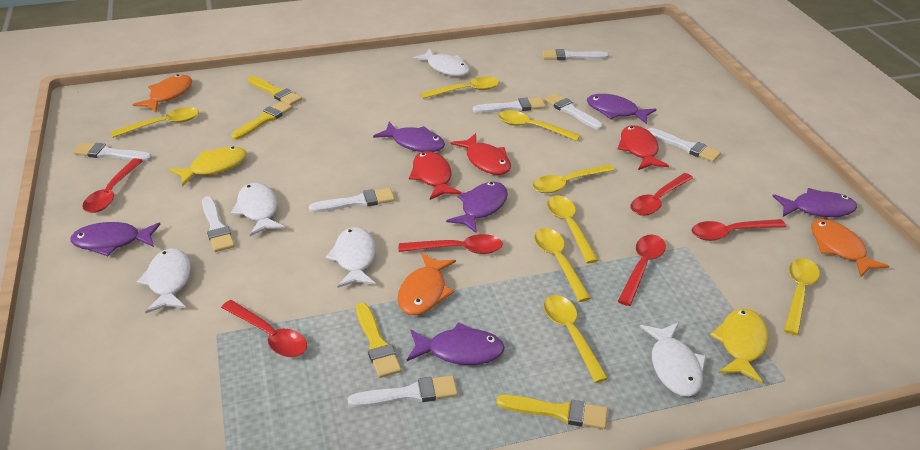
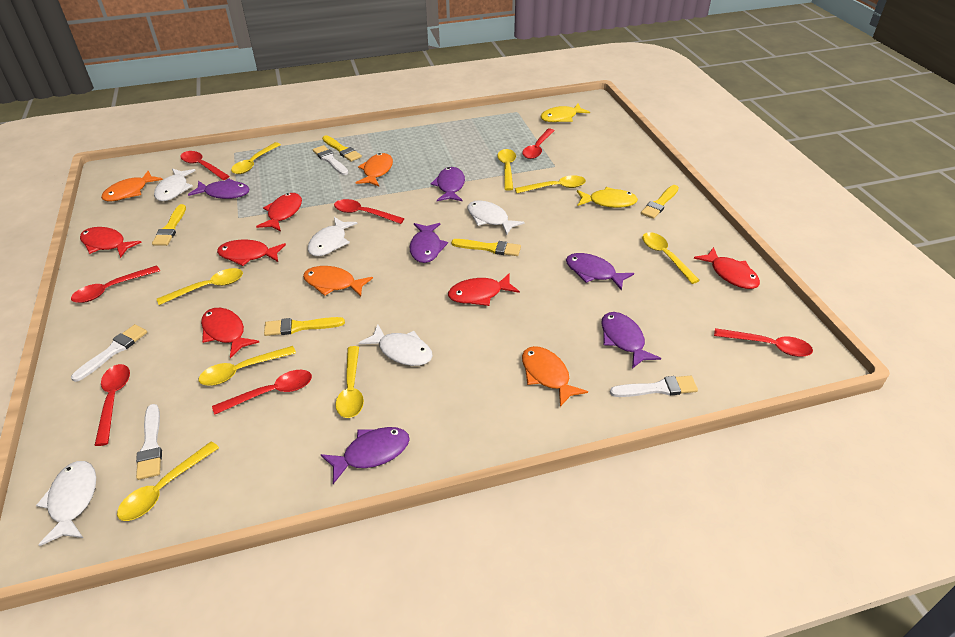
orange fish: [132,74,192,112] [398,253,456,315] [811,219,890,278] = 3 -> [101,171,163,201] [303,266,373,297] [356,153,393,186] [522,346,588,407] = 4
red fish: [409,151,462,200] [451,133,511,175] [618,125,669,170] = 3 -> [80,227,142,258] [201,308,259,358] [217,240,286,266] [256,193,302,231] [448,273,520,306] [694,247,760,289] = 6
red spoon: [82,158,143,213] [221,300,307,357] [399,234,503,254] [618,234,666,306] [631,173,693,216] [691,219,786,241] = 6 -> [71,265,160,303] [94,364,130,446] [180,151,230,180] [212,370,312,415] [334,199,404,224] [522,129,554,159] [714,328,813,357] = 7
white brush: [73,142,152,161] [202,196,235,252] [309,188,395,212] [347,375,458,408] [473,97,546,113] [542,49,609,60] [544,93,603,130] [648,128,721,162] = 8 -> [71,324,147,382] [136,404,162,480] [313,145,348,175] [610,376,698,397] = 4
yellow brush: [231,101,293,140] [248,76,302,105] [356,303,402,378] [496,395,608,429] = 4 -> [152,204,186,246] [264,317,345,336] [322,135,362,162] [451,239,521,256] [641,185,679,219] = 5

